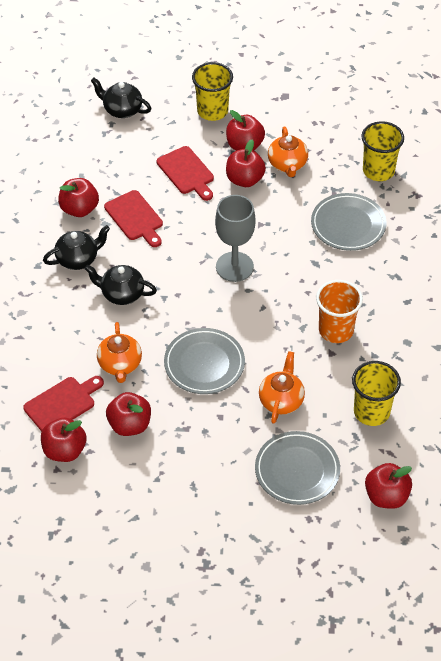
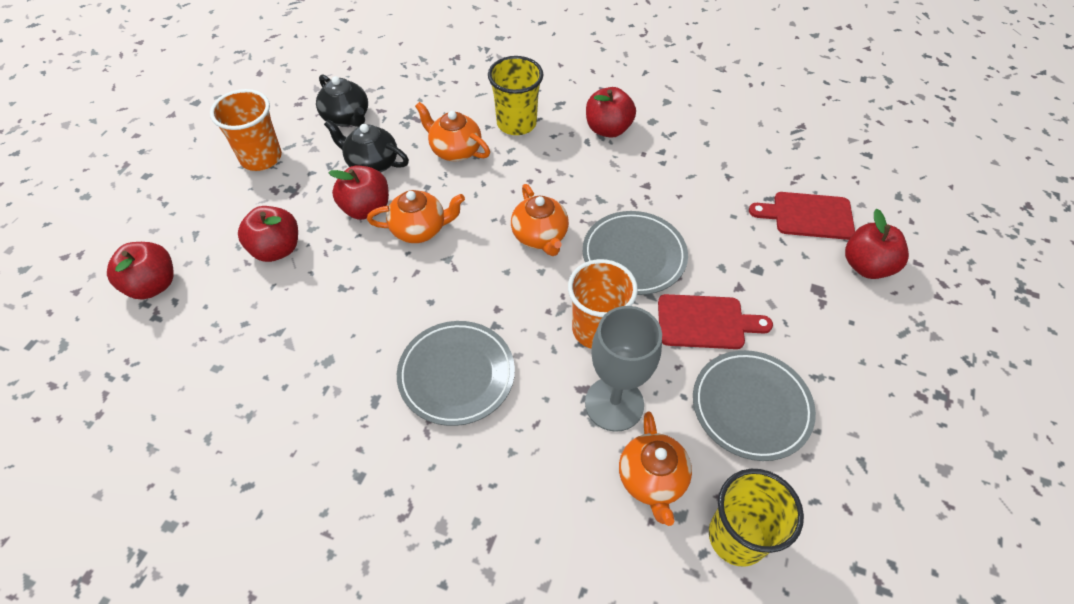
black teapot: [43,225,110,270] [84,265,157,305] [91,78,151,118] = 3 -> [316,74,368,127] [324,119,409,172] = 2
orange cup: [316,280,363,343] = 1 -> [210,89,282,171] [568,259,638,349] = 2
orange teapot: [97,322,142,383] [259,351,305,424] [268,127,308,177] = 3 -> [367,190,465,243] [415,102,490,161] [511,184,569,256] [619,412,692,526] = 4
red apple: [41,417,87,462] [58,178,99,217] [106,392,151,436] [226,110,265,151] [226,140,266,187] [365,463,412,509] = 6 -> [107,242,174,300] [238,206,298,262] [328,166,389,220] [586,87,636,138] [845,209,909,279] = 5
red cutting board: [23,376,104,432] [104,190,163,247] [157,146,214,201] = 3 -> [658,294,773,349] [749,192,855,240] = 2
yellow cup: [192,62,233,121] [352,361,401,426] [361,121,404,181] = 3 -> [488,56,543,135] [709,469,804,567] = 2

